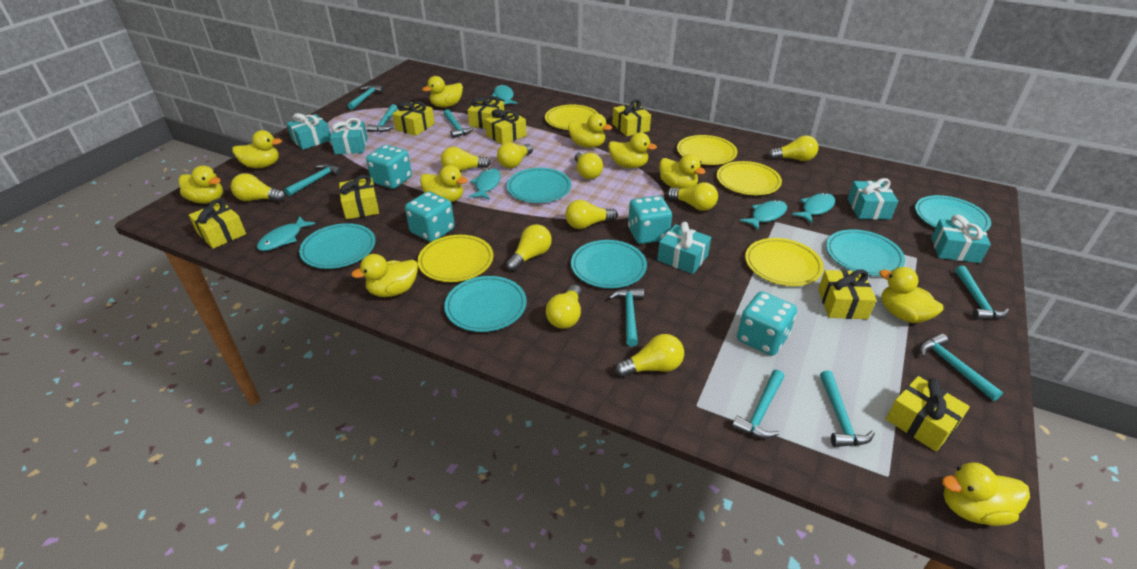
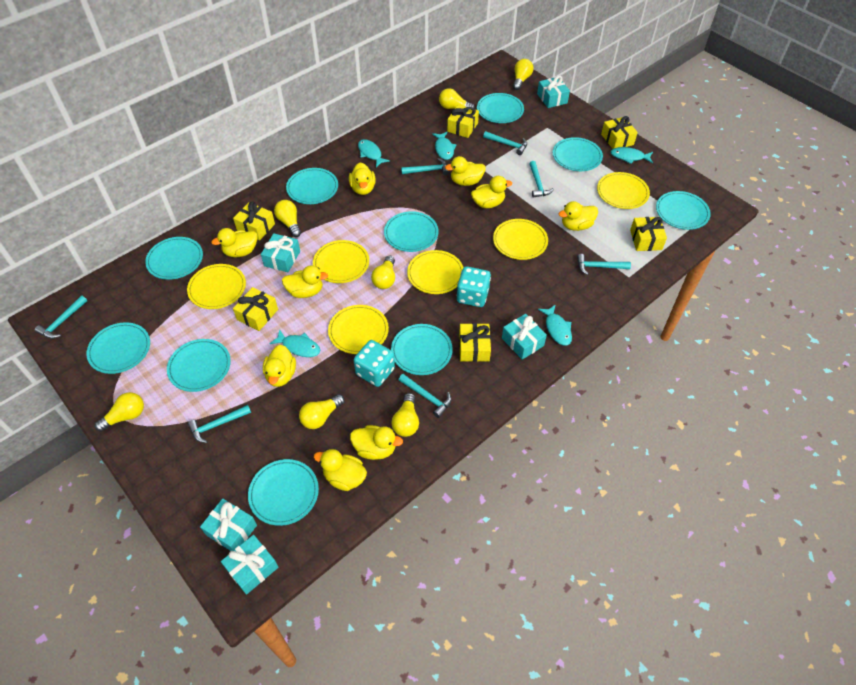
turquoise dice: [366,145,412,189] [405,191,455,242] [628,196,672,244] [737,291,797,356] = 4 -> [354,340,395,387] [457,266,491,307] = 2
turquoise hammer: [284,164,342,196] [347,85,384,110] [367,104,397,132] [444,109,474,138] [609,288,644,347] [732,370,784,439] [820,370,875,447] [919,333,1003,401] [955,266,1009,320] = 9 -> [35,296,87,339] [188,405,251,443] [399,374,451,418] [401,158,449,175] [483,131,527,155] [529,161,554,198] [577,254,631,275] = 7
turquoise plate: [299,223,375,269] [444,276,527,332] [507,168,571,203] [571,240,647,288] [826,229,905,276] [915,195,991,232] = 6 -> [86,322,150,374] [145,237,203,280] [167,339,231,392] [248,459,319,526] [286,168,338,204] [384,211,439,252] [391,324,453,375] [477,93,524,123] [553,137,603,171] [656,191,711,230] = 10
yellow duck: [179,166,223,204] [232,130,282,168] [351,254,418,297] [420,165,468,202] [422,76,463,108] [568,113,612,148] [608,132,657,168] [659,154,706,189] [879,267,944,323] [942,462,1030,526] = 10 -> [211,228,257,257] [263,345,296,387] [282,265,328,298] [314,449,367,491] [349,162,376,195] [350,425,403,460] [445,156,486,186] [471,176,512,208] [558,201,598,231] = 9
yellow gift: [189,199,246,249] [339,175,379,219] [392,101,435,136] [467,96,504,129] [485,109,527,145] [612,99,651,136] [818,270,876,319] [886,376,970,452] = 8 -> [233,201,275,240] [233,287,278,331] [447,104,479,138] [459,323,491,362] [601,116,638,149] [630,217,667,251] = 6
yellow light bulb: [231,173,286,202] [441,147,490,171] [497,142,533,168] [506,224,552,271] [546,285,582,329] [565,200,618,229] [575,152,603,179] [615,334,684,377] [667,182,718,211] [768,135,819,161] = 10 -> [95,392,144,432] [274,200,301,237] [299,394,345,429] [371,255,395,289] [391,393,419,437] [439,88,475,109] [513,59,533,90] = 7
yellow plate: [417,235,493,282] [545,105,599,130] [677,135,737,165] [717,161,782,195] [745,238,824,286] = 5 -> [187,264,246,309] [313,240,369,283] [328,305,389,354] [407,250,464,294] [493,219,548,260] [597,172,650,209] = 6

